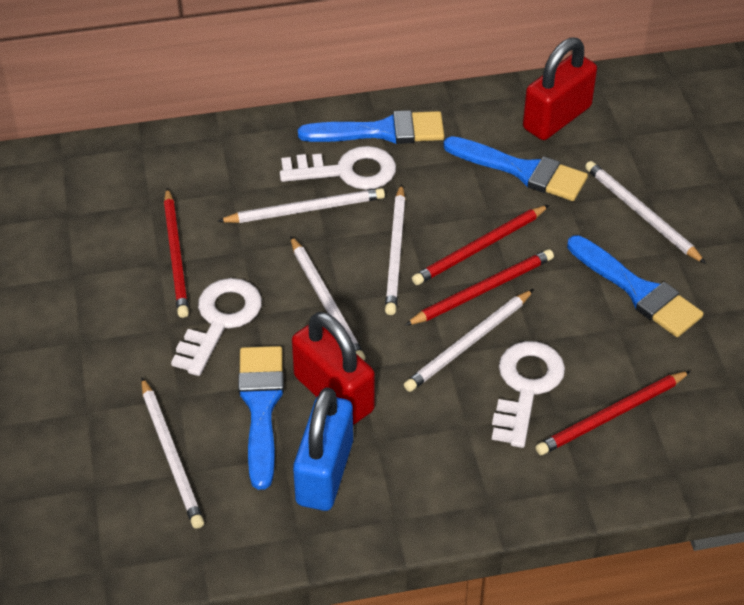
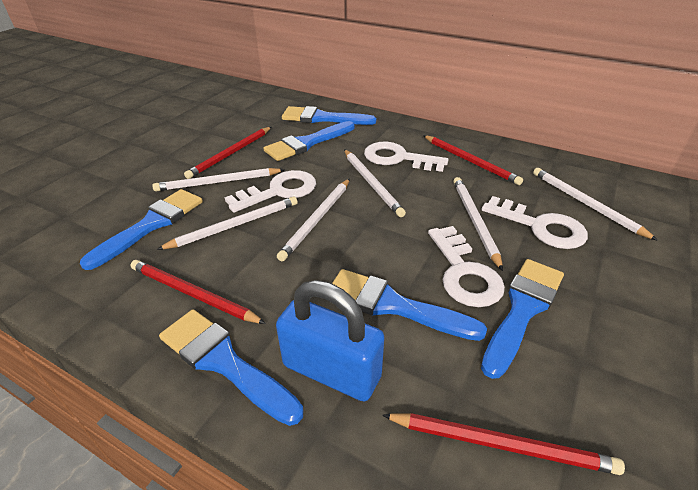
blue brush: [238,346,284,490] [298,110,444,144] [443,136,588,201] [567,235,704,337] = 4 -> [80,189,203,270] [159,309,303,426] [263,121,354,161] [282,106,376,125] [332,269,487,341] [481,259,564,379] = 6
red padlock: [292,312,375,425] [523,37,597,140] = 2 -> none = 0
white key: [171,278,262,376] [280,146,396,190] [492,341,565,448] = 3 -> [224,170,316,213] [364,141,449,172] [428,226,505,307] [482,196,588,249] = 4

